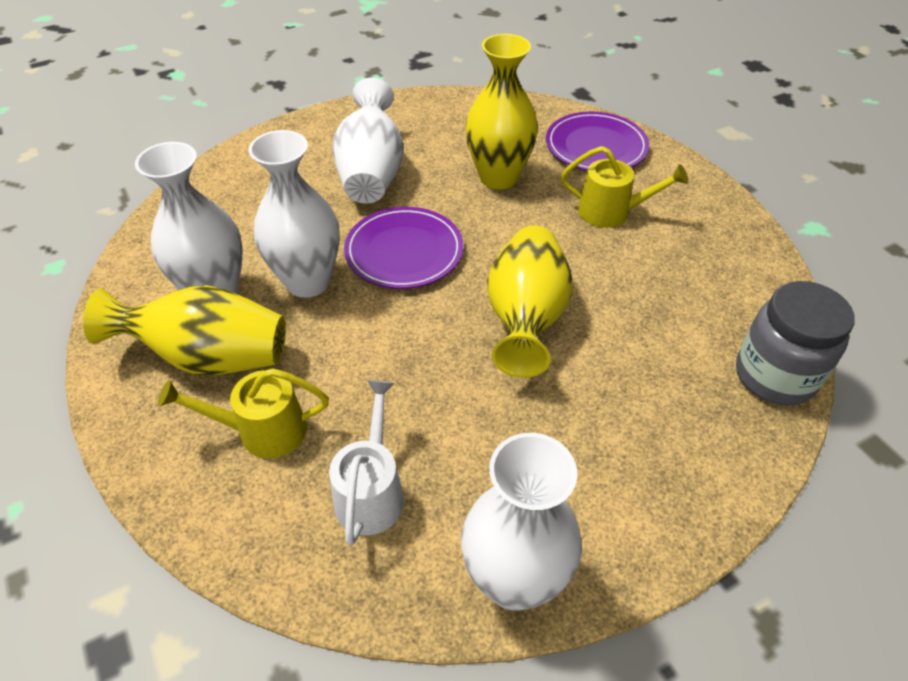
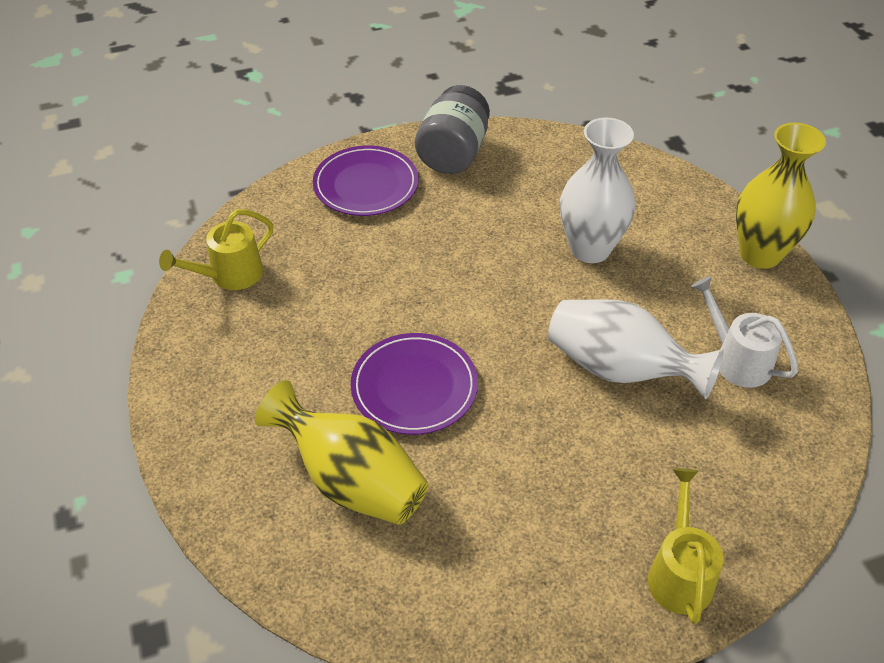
white vase: [135,142,243,294] [249,130,340,298] [333,78,404,204] [461,433,582,611] = 4 -> [548,299,724,399] [560,118,635,263] = 2
yellow vase: [83,285,286,375] [465,34,538,189] [487,225,573,378] = 3 -> [255,380,429,525] [736,123,826,269] = 2

